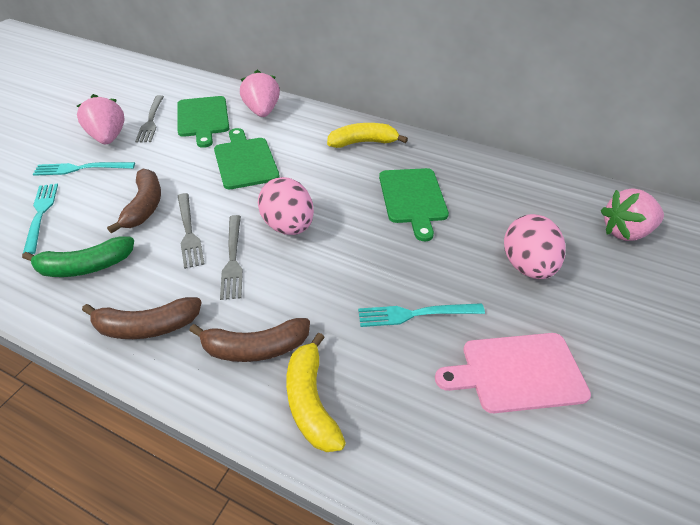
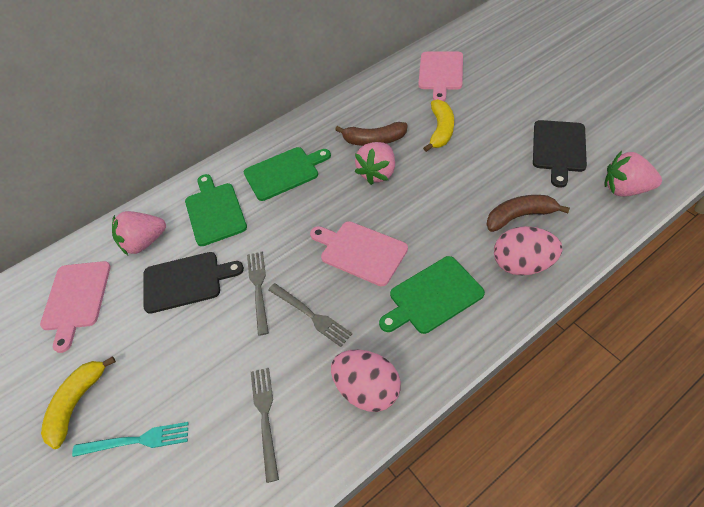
black cutting board: none = 0 -> [144,252,244,314] [533,120,587,188] = 2
brown banana: [82,297,202,339] [107,169,161,234] [189,318,310,362] = 3 -> [335,122,408,146] [486,195,570,232] = 2
green banana: [22,237,134,277] = 1 -> none = 0
pink cutting board: [435,333,591,413] = 1 -> [40,261,111,353] [310,221,408,286] [418,52,463,101] = 3
turquoise fork: [23,183,58,254] [33,162,135,176] [358,303,485,327] = 3 -> [72,422,189,457] = 1

